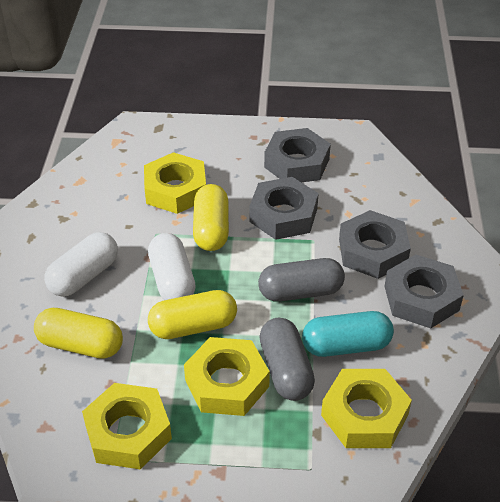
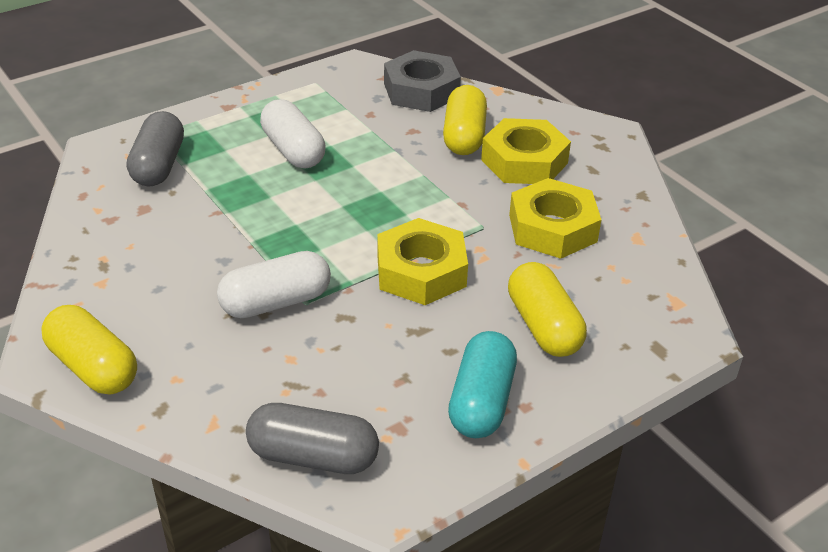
grey nut: [249,177,319,240] [264,128,331,182] [339,210,411,279] [384,255,464,328] = 4 -> [384,50,461,112] = 1
yellow nut: [82,383,172,469] [144,152,206,214] [184,337,270,416] [321,369,412,448] = 4 -> [377,218,468,305] [481,118,571,184] [509,178,601,259] = 3

